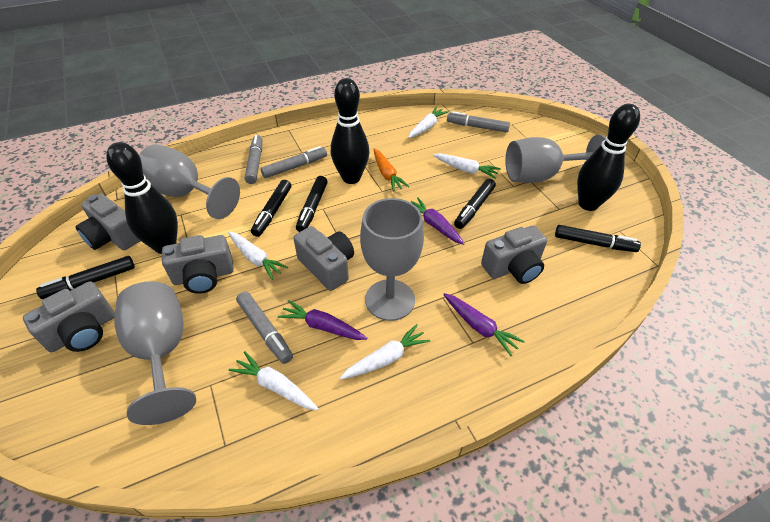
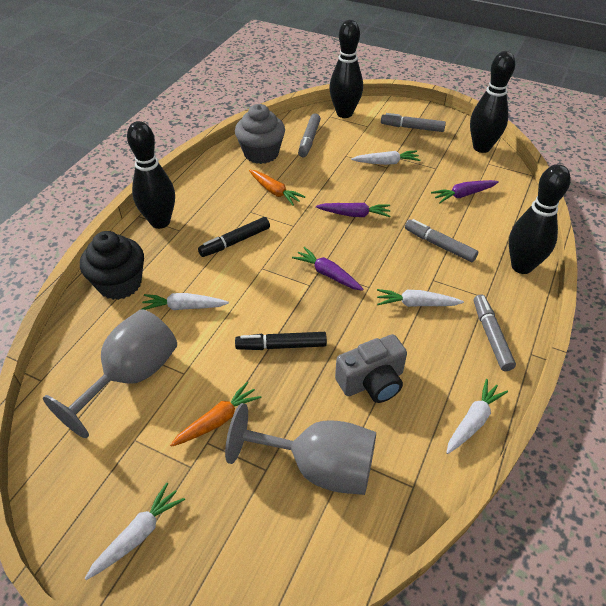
black bowling pin: [106,142,178,254] [331,78,369,184] [577,104,640,211] = 3 -> [127,121,175,229] [329,20,363,118] [470,51,515,153] [509,164,571,274] = 4
black cupcake: none = 0 -> [80,231,144,300] = 1
black marker: [36,256,135,299] [251,180,291,237] [296,176,328,232] [454,179,496,229] [555,225,641,252] = 5 -> [198,217,270,257] [235,332,327,350] = 2
grey camera: [23,281,115,352] [75,194,140,250] [162,235,234,294] [293,226,354,291] [481,225,547,284] = 5 -> [335,334,407,403] = 1
grey cupcake: none = 0 -> [235,104,285,164] = 1
grey goblet: [114,281,196,425] [139,144,240,219] [360,198,424,321] [505,135,606,183] = 4 -> [43,309,177,438] [225,403,376,495] = 2
orange carrot: [374,148,410,192] = 1 -> [170,382,262,447] [249,170,305,206] = 2

